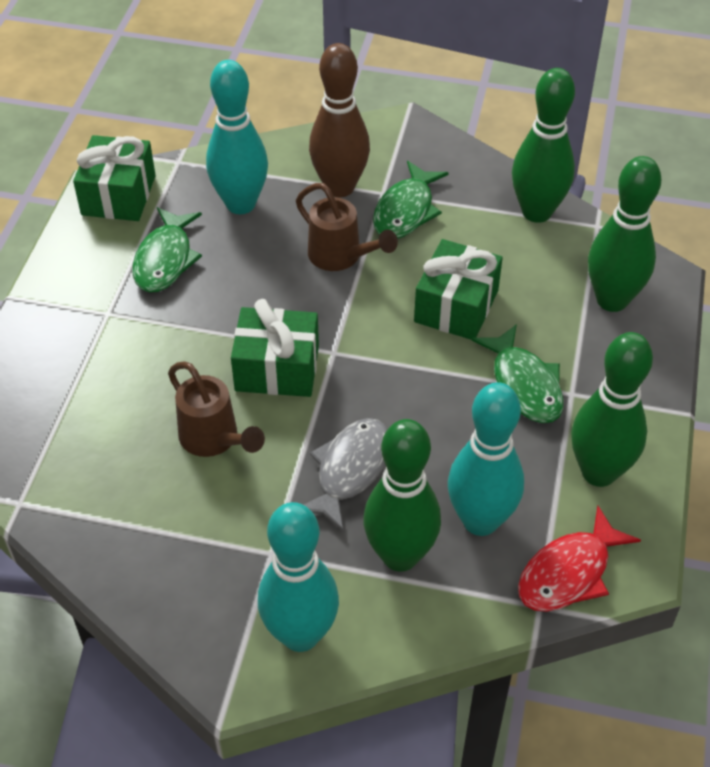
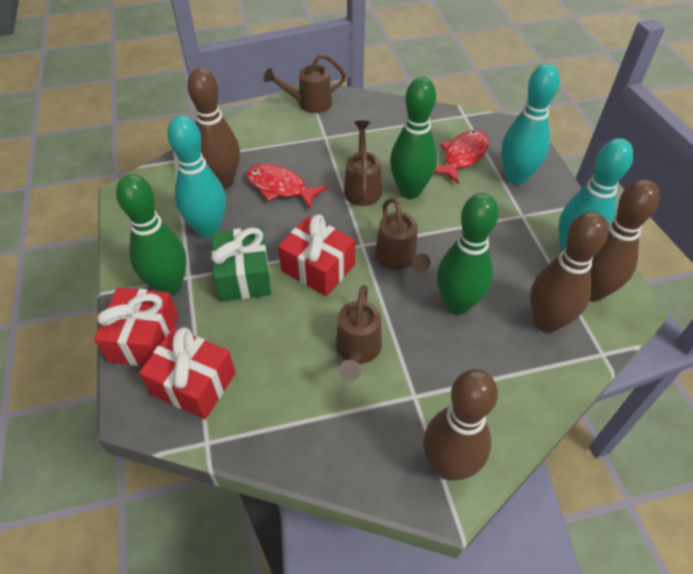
brown bowling pin: [309,43,370,197] = 1 -> [187,68,240,189] [423,369,498,480] [530,211,609,333] [589,179,660,302] = 4
brown watering can: [168,361,265,457] [296,183,398,271] = 2 -> [263,54,346,113] [336,285,382,381] [344,121,382,206] [375,198,430,273] = 4
green bowling pin: [363,419,441,572] [512,68,575,223] [571,332,653,487] [588,156,661,312] = 4 -> [116,174,187,296] [390,77,437,199] [437,193,499,315] = 3
green fish: [133,207,202,293] [373,161,448,239] [472,324,564,423] = 3 -> none = 0
green gift: [73,135,156,221] [231,299,319,397] [414,239,503,340] = 3 -> [211,227,271,302] = 1
grey fish: [304,418,387,532] = 1 -> none = 0
red fish: [518,506,641,612] = 1 -> [246,164,328,209] [435,130,489,184] = 2
red gift: none = 0 -> [94,287,179,366] [139,327,235,419] [278,214,355,296] = 3

